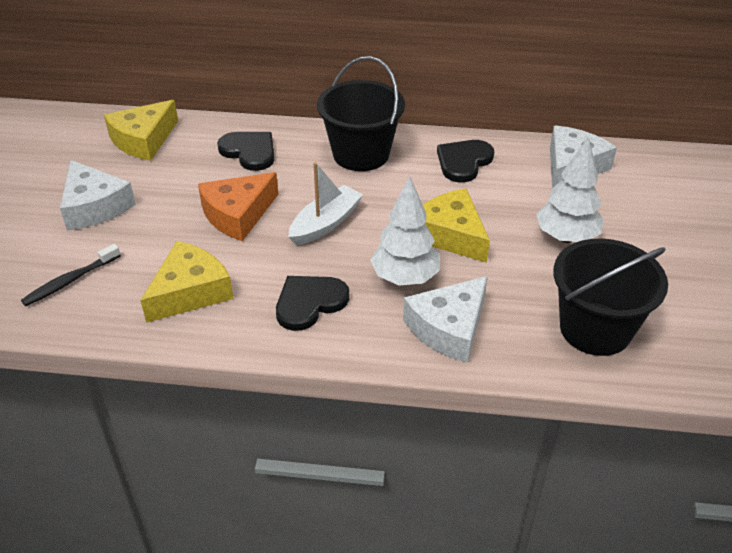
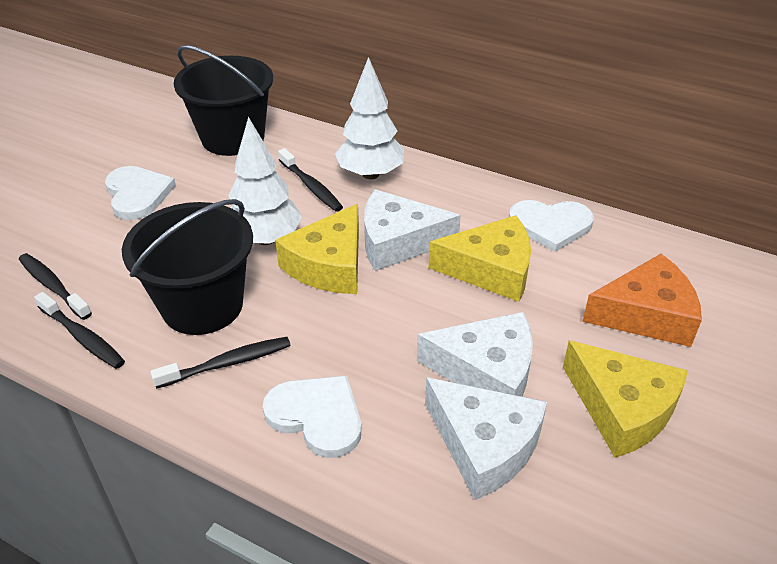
black heart: [217,132,275,171] [276,276,349,331] [437,140,494,183] = 3 -> none = 0
black toothbrush: [21,244,121,306] = 1 -> [19,253,92,320] [34,292,125,369] [151,337,291,389] [278,148,343,211] = 4
white boat: [288,162,363,246] = 1 -> none = 0
white heart: none = 0 -> [105,166,176,220] [263,375,361,458] [509,200,594,252] = 3

